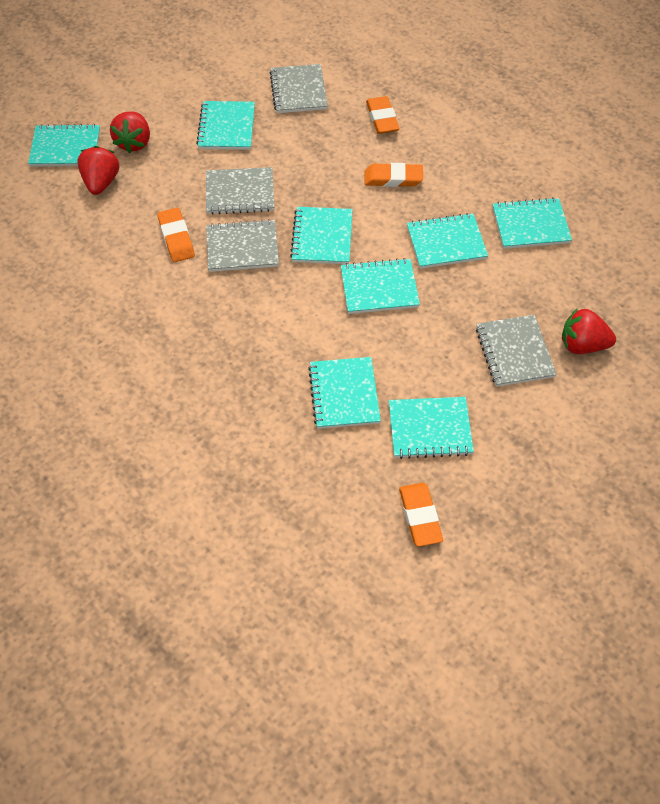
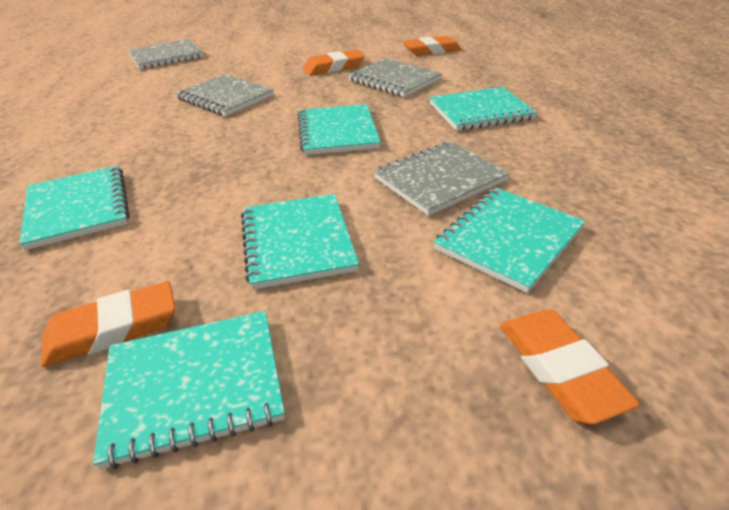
red strawberry: [77,146,119,195] [110,111,150,153] [562,308,616,354] = 3 -> none = 0
turquoise notebook: [28,124,100,167] [196,101,255,150] [290,207,353,264] [308,357,381,429] [341,258,420,314] [389,397,474,459] [407,213,488,269] [493,197,572,249] = 8 -> [19,166,129,250] [93,311,285,469] [241,194,359,290] [297,104,381,155] [430,87,537,131] [434,188,586,293] = 6

